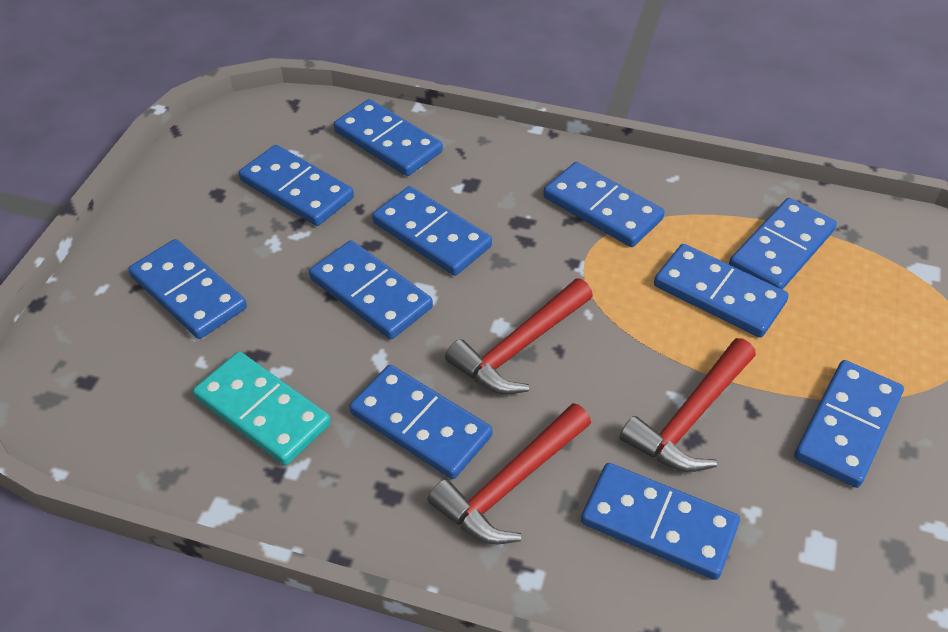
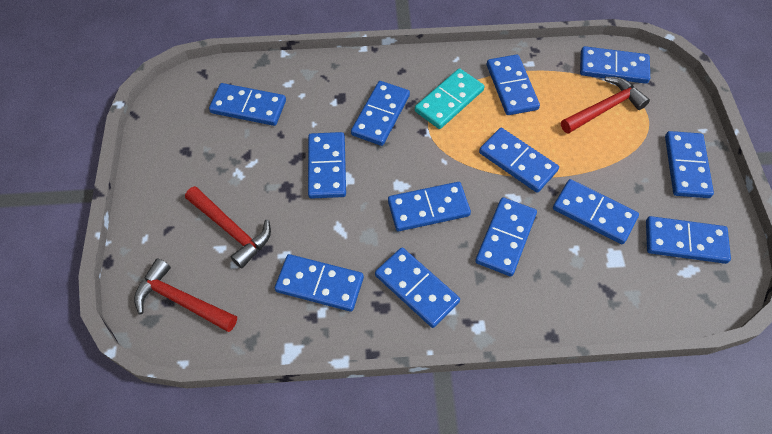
blue domino: [128,239,247,339] [239,145,354,226] [309,240,433,339] [334,99,443,176] [349,365,493,479] [372,186,492,276] [543,162,665,247] [581,463,740,580] [654,244,789,338] [729,198,837,290] [794,360,904,488] = 11 -> [209,83,286,126] [275,254,364,312] [308,132,346,199] [351,81,410,146] [375,248,460,328] [388,182,471,231] [475,198,537,276] [479,128,559,193] [487,55,540,115] [553,179,639,244] [580,46,650,84] [646,216,731,264] [665,131,714,198] = 13

